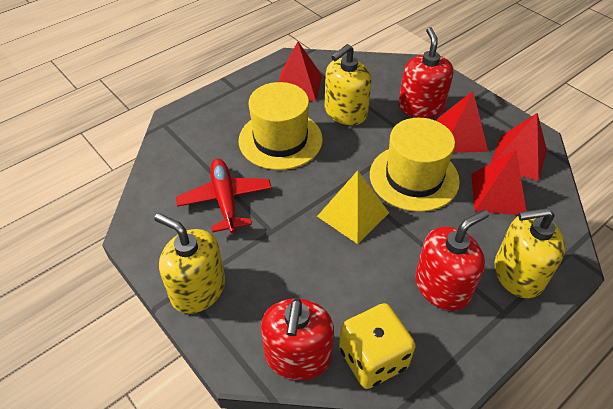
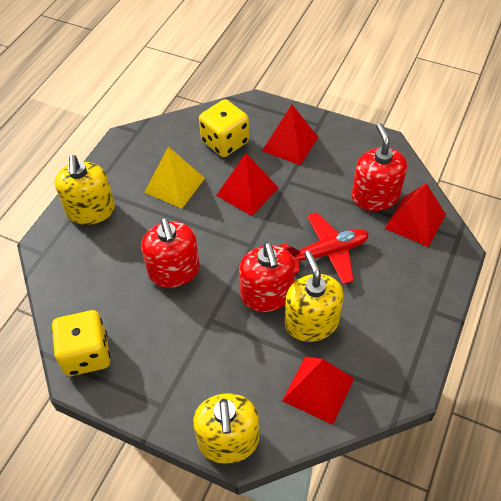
yellow dice: [339,303,416,389] = 1 -> [52,310,110,376] [199,99,249,157] = 2
yellow hat: [238,82,323,170] [370,118,460,212] = 2 -> none = 0

